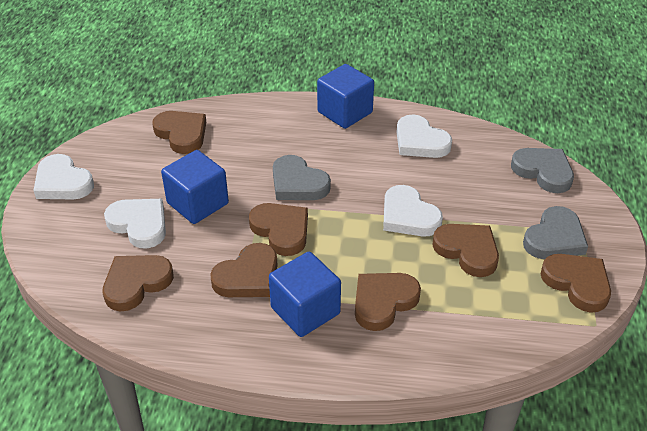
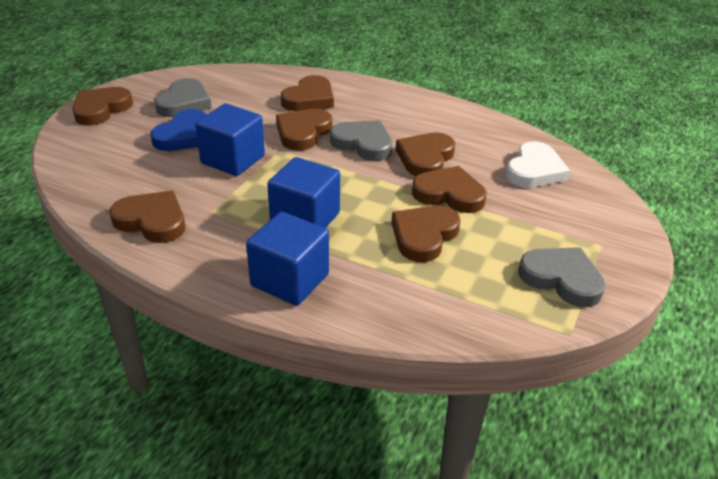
blue heart: none = 0 -> [150,109,207,151] = 1
white heart: [33,154,94,200] [104,199,166,249] [383,185,443,237] [396,115,452,158] = 4 -> [506,141,570,188] = 1

